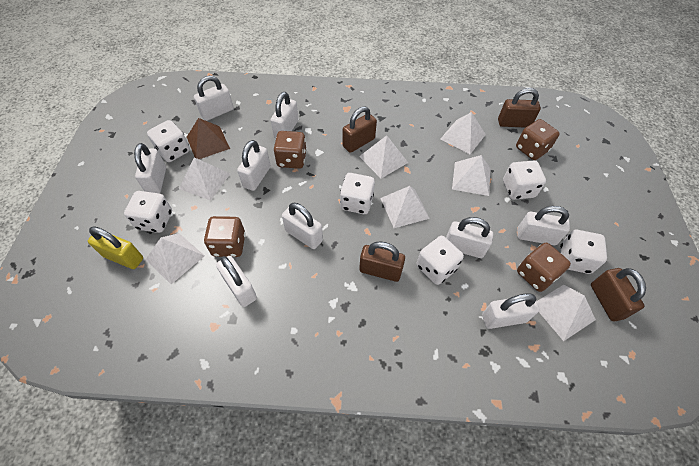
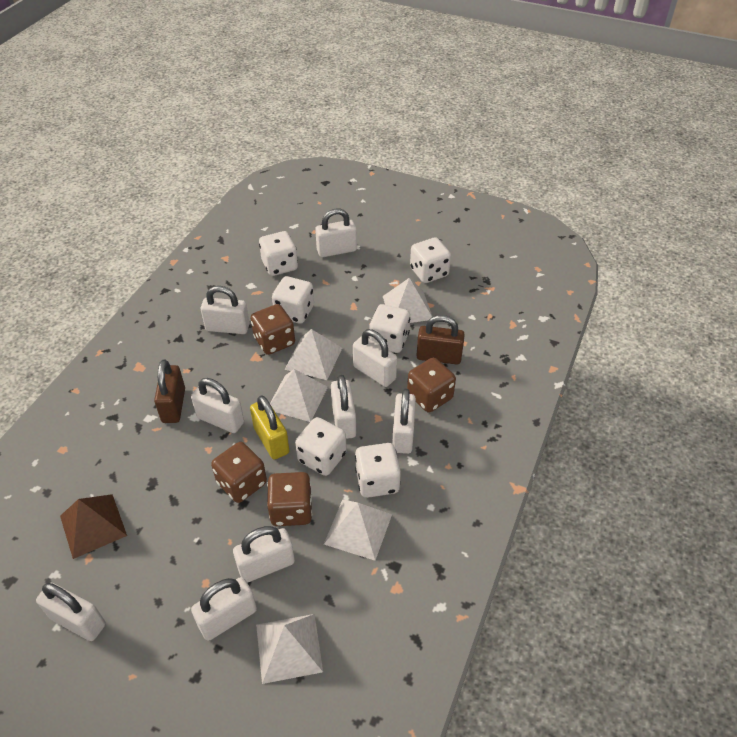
brown padlock: [343,106,377,153] [359,242,405,282] [498,88,541,128] [591,268,646,321] = 4 -> [154,360,185,423] [416,315,465,364] = 2
white pyramid: [146,233,205,284] [179,157,230,201] [359,135,408,178] [380,186,430,228] [441,112,486,154] [452,155,491,196] [536,285,596,341] = 7 -> [256,614,323,684] [270,369,328,422] [284,329,342,380] [324,499,392,561] [383,278,433,323] = 5

